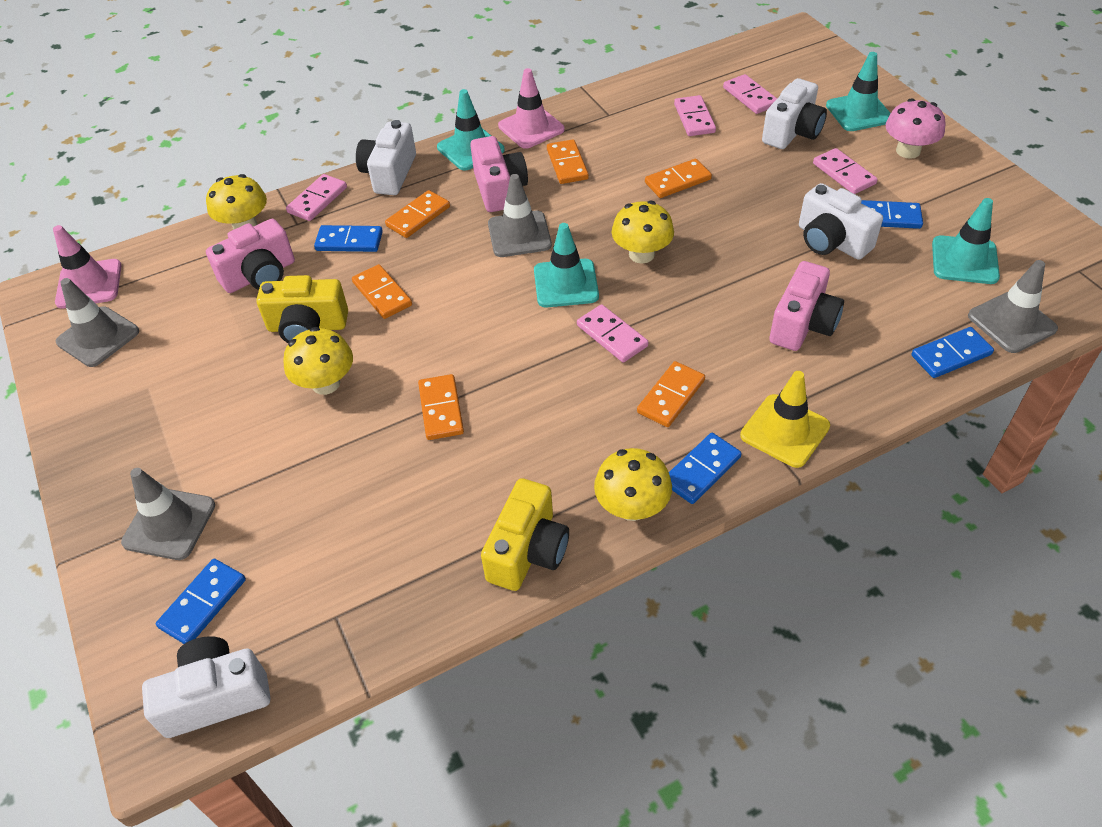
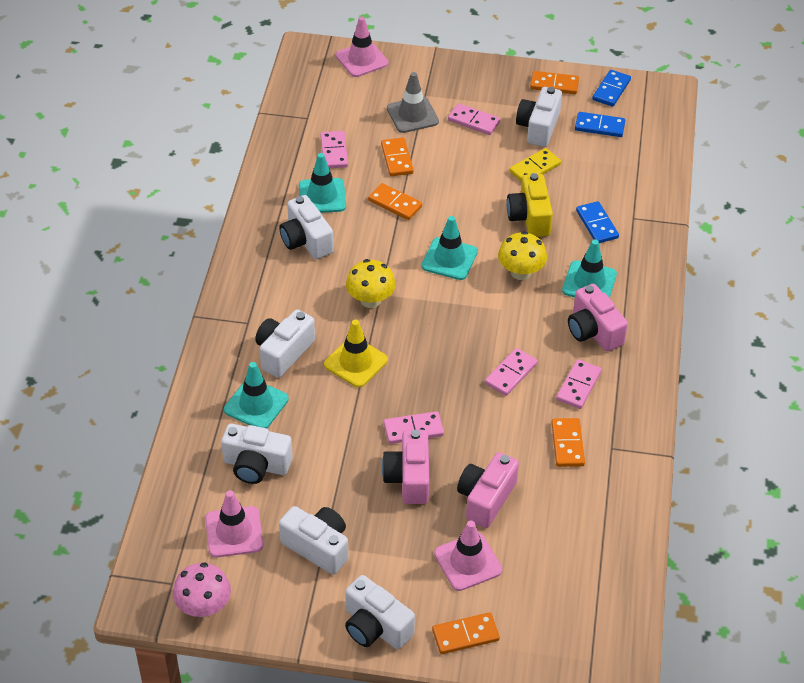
blue domino: [156,559,246,644] [314,225,383,252] [669,433,742,504] [861,200,923,229] [911,327,994,378] = 5 -> [575,112,625,137] [576,201,619,243] [592,70,631,107] = 3
grey traffic cone: [56,278,139,367] [121,468,215,560] [488,174,552,257] [968,260,1058,353] = 4 -> [387,72,439,133] = 1
orange domino: [352,264,412,319] [385,190,450,238] [418,374,464,440] [547,139,589,184] [637,361,705,427] [645,159,712,198] = 6 -> [368,183,422,220] [381,138,414,176] [432,612,500,654] [530,71,579,94] [551,418,585,467] = 5
pink traffic cone: [53,225,122,309] [498,68,565,149] = 2 -> [205,490,263,557] [336,17,389,77] [434,521,502,591] = 3
white camera: [142,636,271,738] [356,120,416,195] [762,78,827,149] [799,183,883,260] = 4 -> [221,424,292,484] [255,309,315,378] [279,195,333,259] [279,506,348,575] [345,575,415,649] [516,87,562,147] = 6
yellow camera: [256,275,348,343] [481,478,569,591] = 2 -> [507,173,553,237] = 1
yellow domino: none = 0 -> [509,148,561,182] = 1
yellow mushroom: [206,174,267,230] [283,327,353,395] [594,448,672,521] [612,201,674,264] = 4 -> [346,259,396,308] [498,231,547,280] = 2

